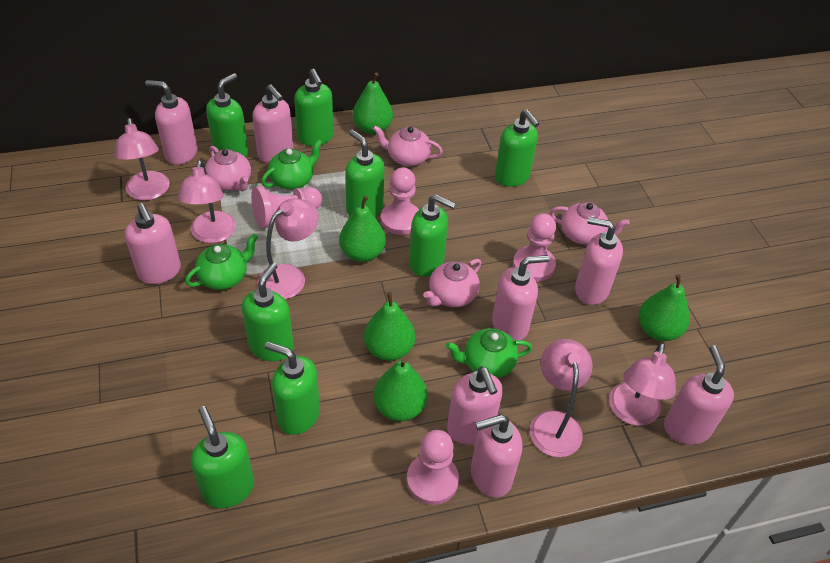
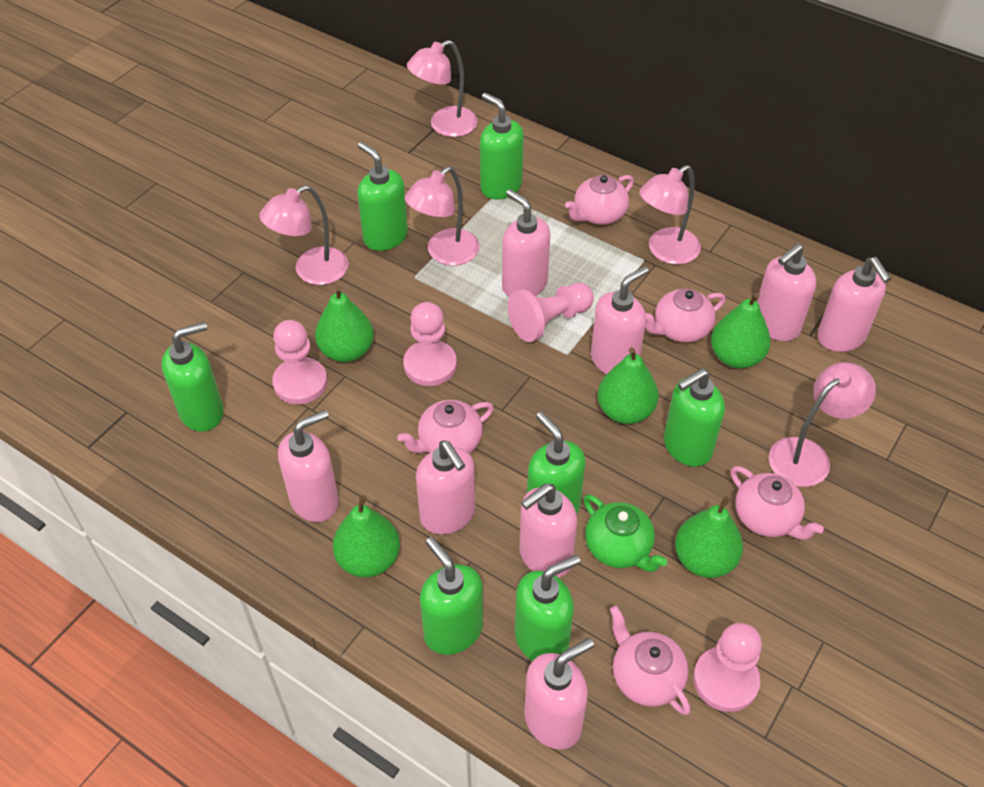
green soap dispenser: [191,406,254,508] [206,73,249,157] [242,263,294,361] [265,341,320,435] [294,69,334,146] [345,129,384,217] [409,194,456,277] [495,109,539,187] = 8 -> [162,322,224,432] [358,142,408,251] [420,537,483,655] [480,92,524,199] [515,555,580,661] [527,412,586,514] [664,368,725,467] = 7
green teapot: [185,234,258,290] [261,139,323,190] [446,328,532,378] = 3 -> [583,495,667,572] = 1
pink teapot: [205,146,251,191] [373,125,443,167] [423,259,481,307] [550,202,629,245] = 4 -> [398,400,494,453] [565,175,634,225] [610,606,690,715] [645,289,725,343] [731,466,824,540] = 5

